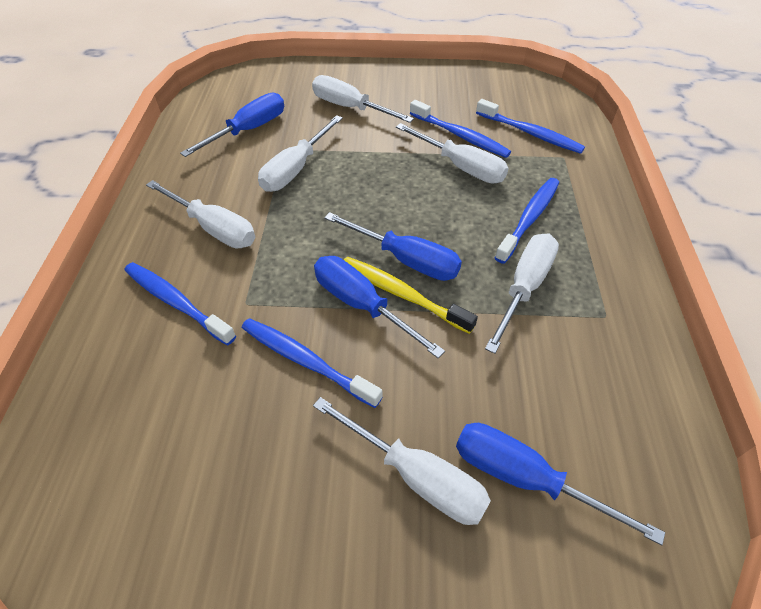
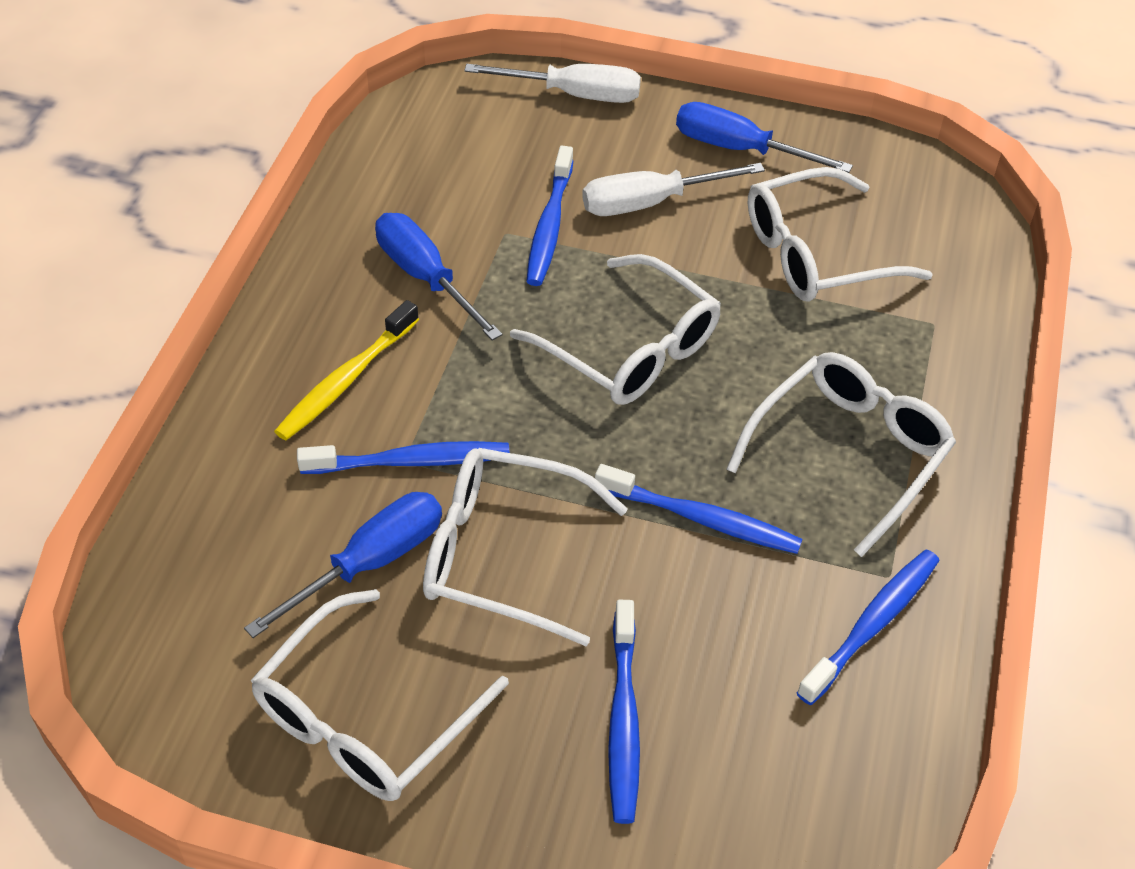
blue screwdriver: [180,93,284,157] [314,256,445,358] [324,212,462,281] [456,423,665,545] = 4 -> [244,492,442,638] [375,213,502,341] [676,102,853,173] = 3
white glasses: none = 0 -> [251,589,509,801] [423,448,628,646] [510,254,721,405] [726,352,956,557] [748,167,933,302] = 5
white screwdriver: [146,180,255,248] [258,115,343,192] [312,75,414,123] [313,397,491,525] [396,123,509,183] [485,234,559,354] = 6 -> [464,64,641,103] [582,163,765,216] = 2

